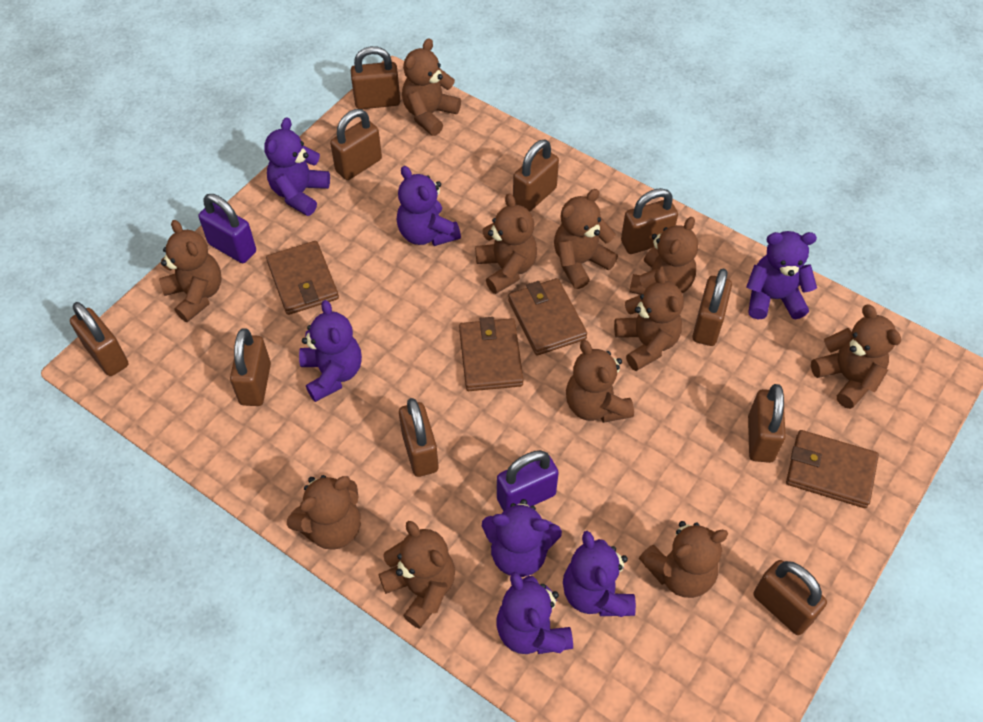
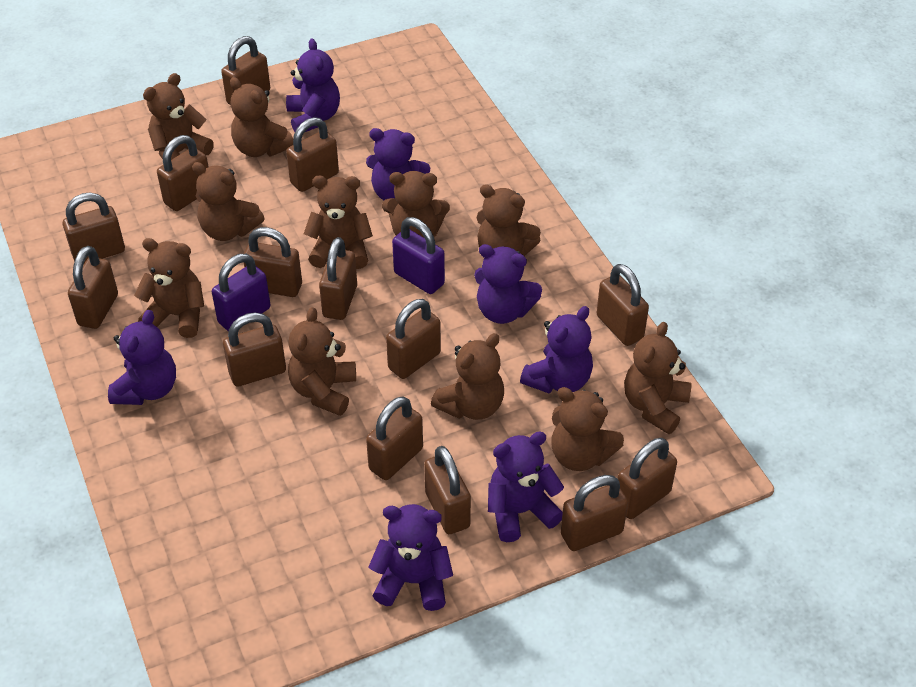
brown padlock: [70,302,128,376] [230,328,271,406] [330,109,382,180] [351,46,400,109] [399,398,439,477] [513,140,559,212] [621,188,678,254] [692,269,732,346] [748,384,786,463] [753,560,827,635] = 10 -> [62,192,125,263] [68,246,118,329] [157,135,208,211] [221,36,270,104] [223,312,286,387] [244,227,302,297] [286,117,339,192] [319,237,357,320] [366,396,423,480] [386,299,441,379] [424,446,471,534] [561,475,628,551] [596,264,649,346] [618,438,677,519] = 14
brown wallet: [266,241,339,315] [459,317,524,391] [508,278,587,356] [786,430,879,508] = 4 -> none = 0

